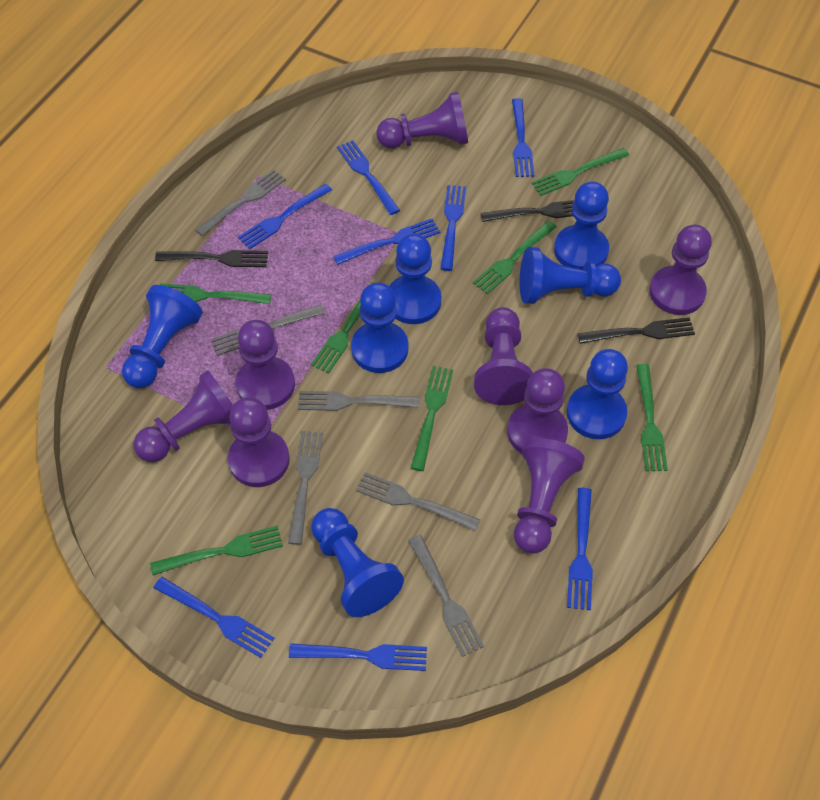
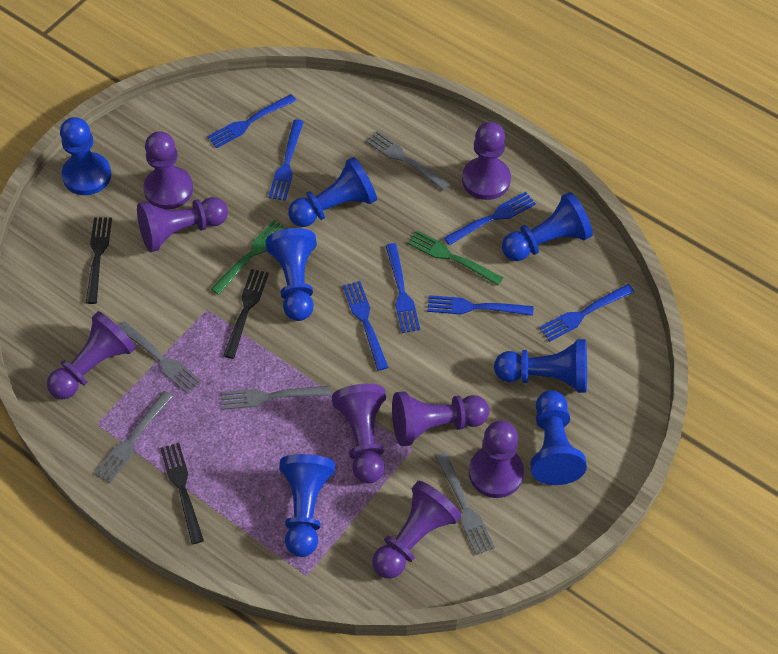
blue fork: [153,577,274,658] [238,184,332,249] [289,643,427,671] [333,219,440,265] [337,140,400,215] [440,185,466,271] [512,98,534,177] [567,488,593,610] = 8 -> [207,94,296,148] [268,119,304,201] [343,281,388,371] [385,243,420,333] [427,295,533,316] [444,192,536,245] [539,284,634,342] = 7
green fork: [150,526,283,575] [160,283,271,304] [311,282,375,374] [411,366,453,471] [473,220,557,294] [531,148,629,196] [636,364,668,471] = 7 -> [211,220,287,295] [407,230,503,285] = 2
grey fork: [195,169,286,236] [210,304,325,356] [288,431,323,545] [298,391,420,411] [356,472,480,531] [408,535,484,657] = 6 -> [94,391,173,483] [118,321,202,394] [221,386,331,410] [366,131,450,191] [435,452,495,555] = 5

